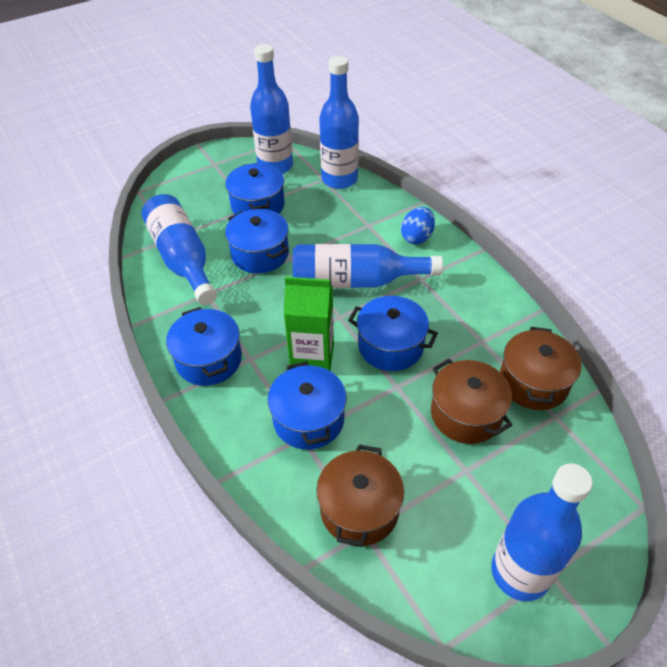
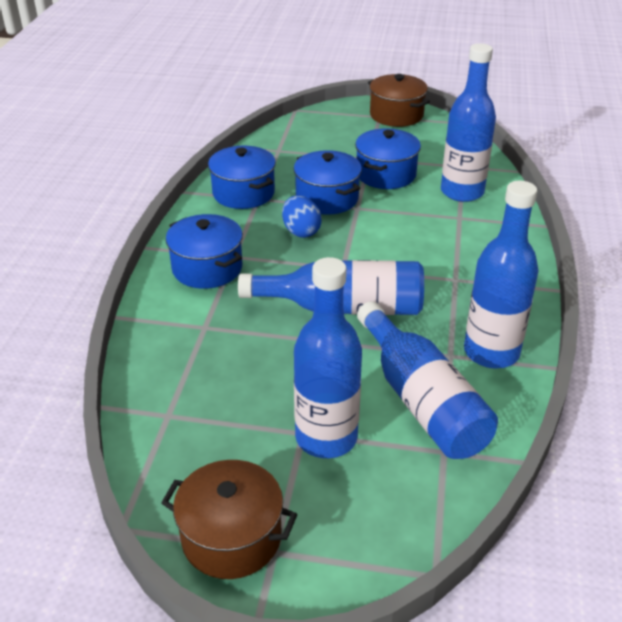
blue pot: [166,307,242,386] [225,163,285,214] [225,209,289,274] [268,361,347,450] [348,296,438,371] = 5 -> [166,214,243,289] [208,146,276,209] [294,150,362,215] [355,128,421,189] = 4
brown pot: [316,444,404,547] [431,359,512,444] [500,327,582,410] = 3 -> [161,460,297,579] [368,74,430,127] = 2
green carton: [284,277,334,371] = 1 -> none = 0

